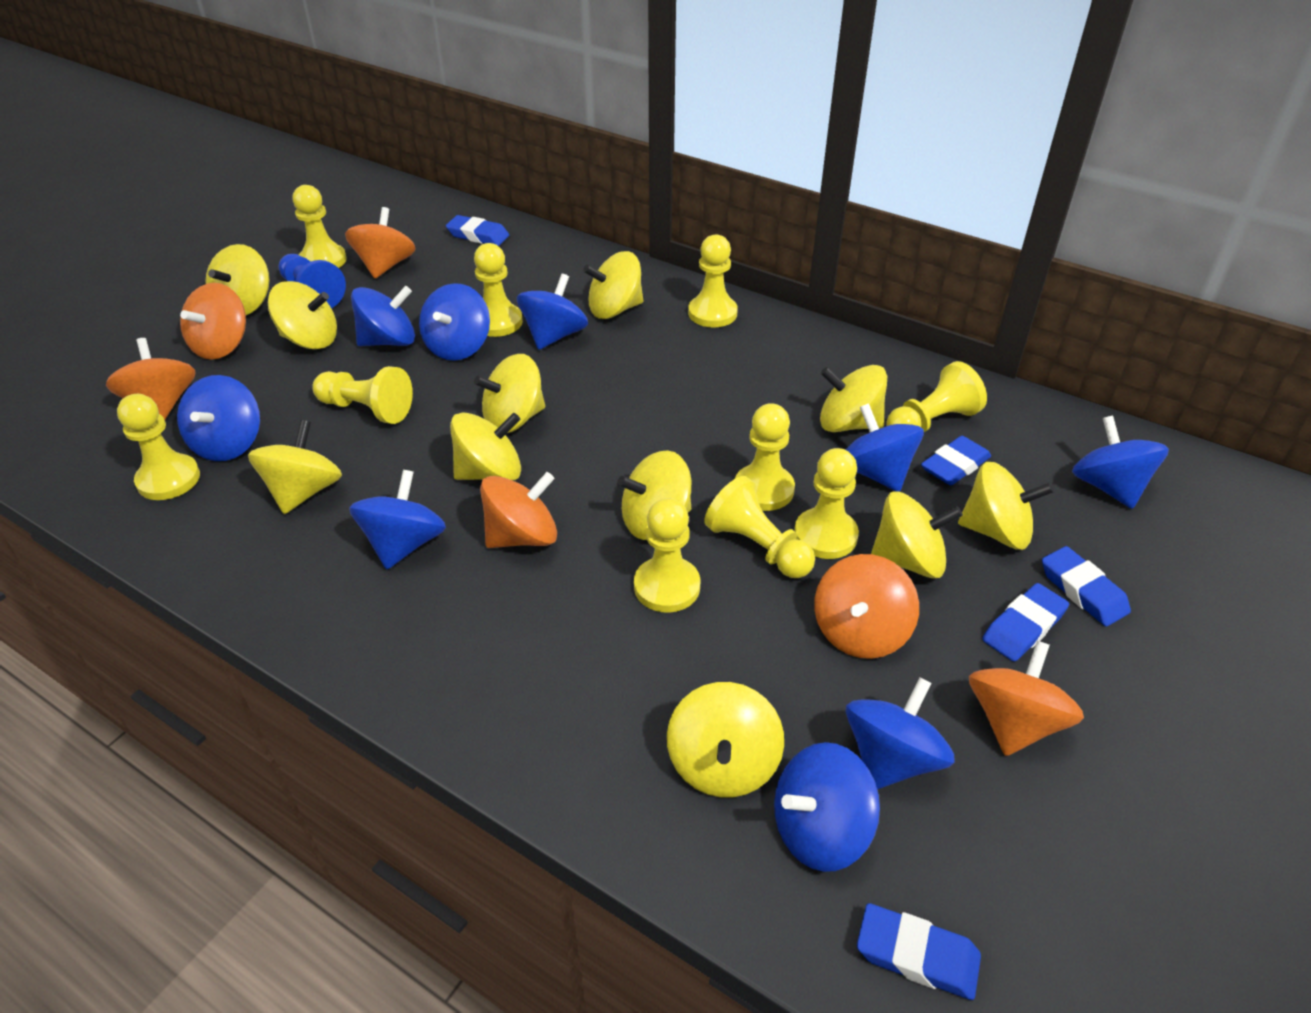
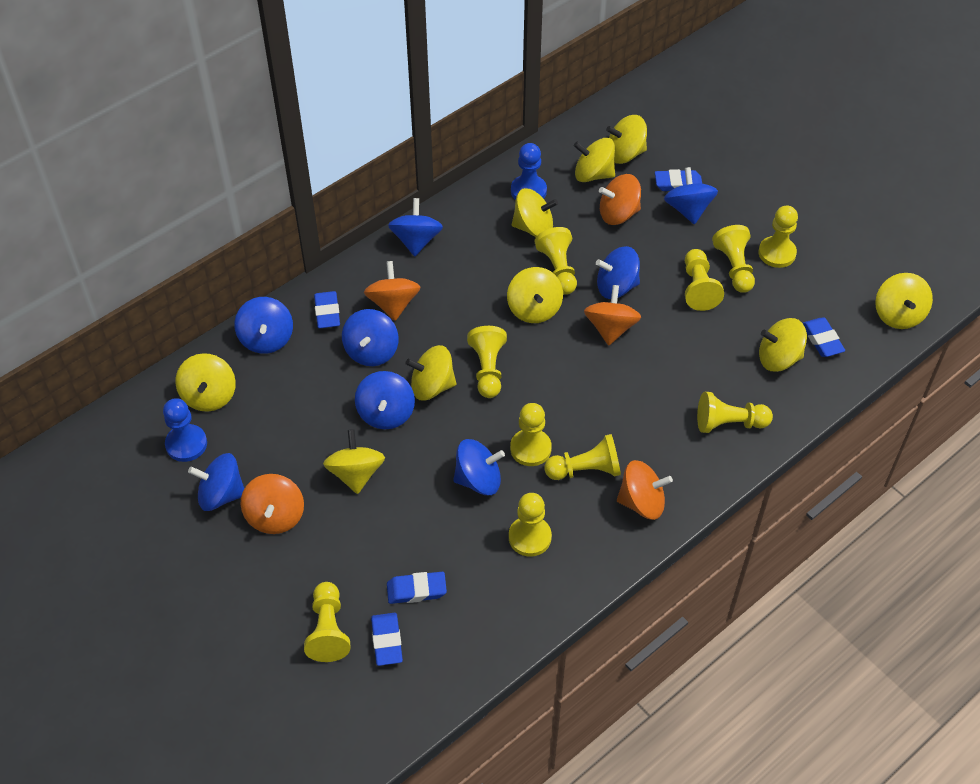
blue pawn: [278,254,346,308] = 1 -> [163,398,207,462] [511,143,547,200] = 2
blue spinning top: [177,375,260,461] [349,470,446,569] [351,286,415,346] [419,283,490,361] [517,274,588,350] [774,742,880,872] [846,403,924,492] [846,677,955,789] [1072,415,1169,509] = 9 -> [188,453,245,511] [234,297,293,354] [342,309,398,366] [355,371,415,429] [388,198,443,256] [453,439,505,495] [596,246,640,299] [664,167,718,224] = 8
orange spinning top: [106,338,196,420] [180,283,246,360] [345,207,415,278] [480,472,557,548] [814,554,919,659] [969,641,1084,756] = 6 -> [240,474,304,534] [364,261,421,321] [584,285,641,345] [599,174,641,225] [617,460,673,520] = 5
yellow spinning top: [205,244,269,315] [248,420,342,514] [268,281,337,349] [450,412,521,481] [474,354,545,433] [583,251,643,319] [617,450,691,540] [667,682,784,797] [820,365,887,432] [871,491,963,578] [958,462,1054,550] = 11 -> [175,353,236,412] [323,429,385,494] [405,345,456,401] [507,267,563,323] [512,188,558,237] [574,138,615,182] [606,115,647,164] [759,318,807,372] [875,273,933,329] = 9

